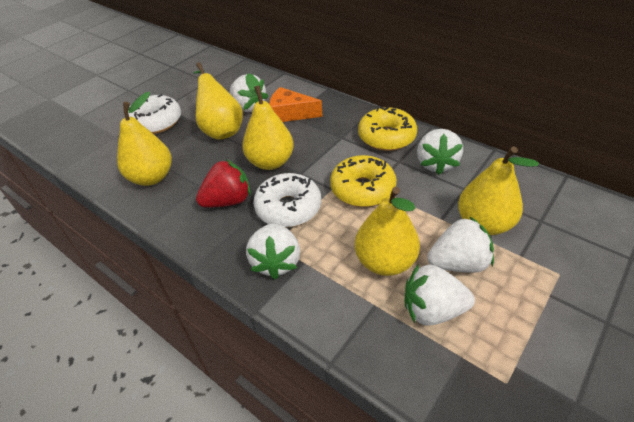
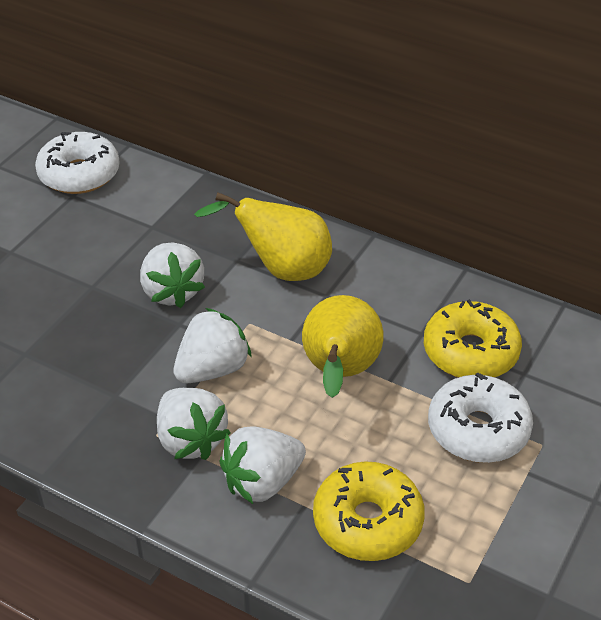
orange cheese: [269,87,322,122] = 1 -> none = 0
red strawberry: [196,160,251,208] = 1 -> none = 0
white strawberry: [230,74,269,112] [246,223,300,280] [405,264,475,325] [417,129,463,175] [427,216,494,273] = 5 -> [140,243,205,308] [157,388,231,460] [173,308,252,383] [219,427,306,504] = 4
yellow pear: [117,92,172,186] [193,62,243,140] [242,73,294,170] [355,187,420,276] [458,146,539,235] = 5 -> [194,192,332,281] [302,295,384,398] = 2

